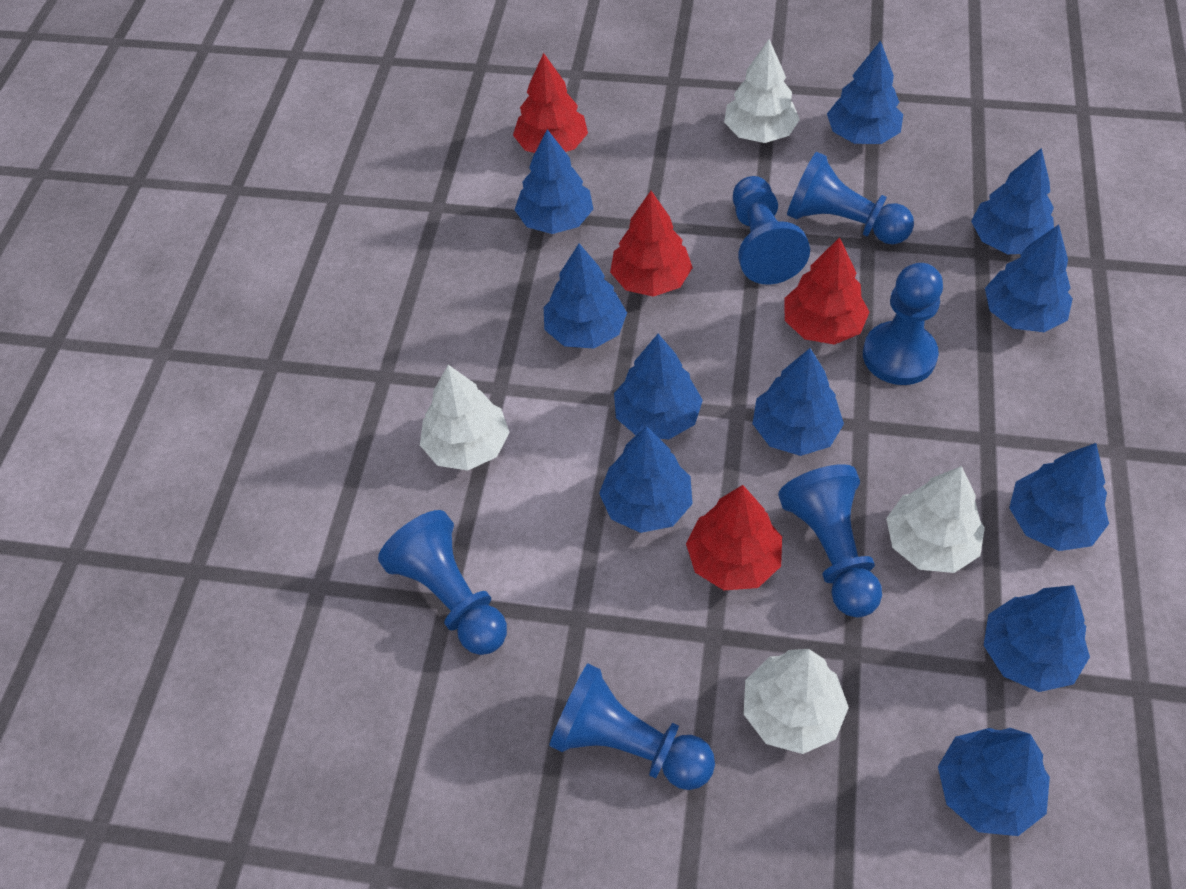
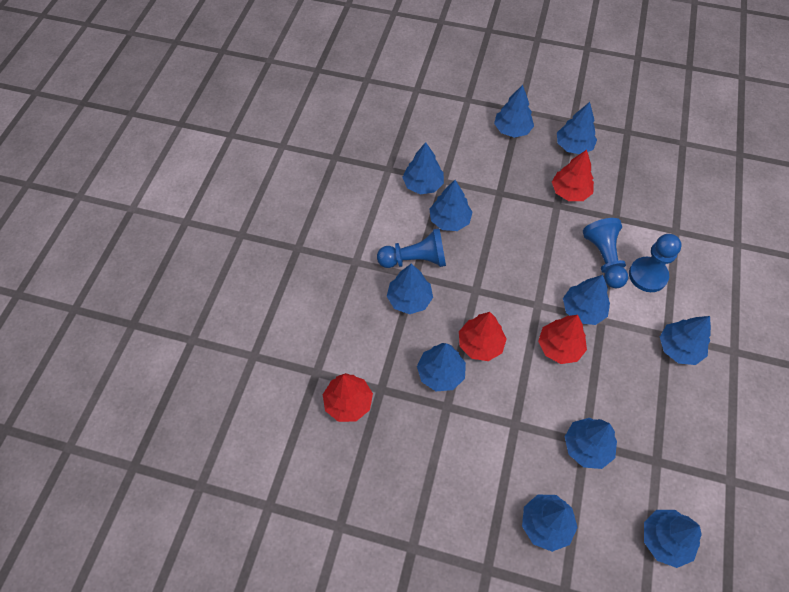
blue pawn: [378,510,507,655] [549,664,715,790] [733,176,810,285] [778,464,882,618] [787,152,914,244] [863,263,943,385] = 6 -> [377,228,446,268] [583,218,628,289] [629,234,682,292] = 3
white tree: [420,365,510,470] [724,39,800,143] [743,649,849,754] [886,466,985,573] = 4 -> none = 0

